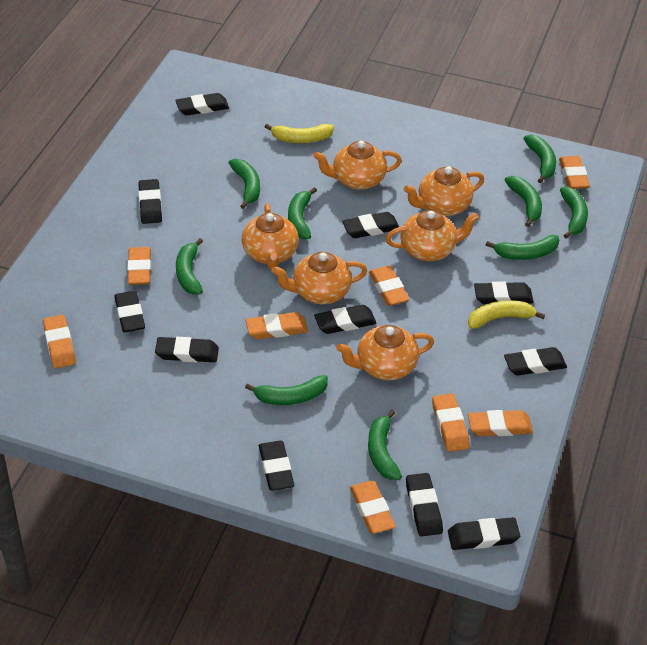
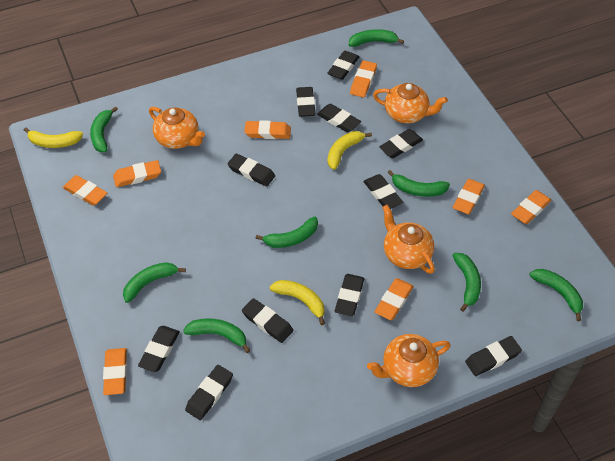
green banana: [176,238,203,295] [229,159,260,209] [245,375,328,405] [288,187,317,239] [368,410,402,480] [486,235,559,260] [505,176,542,227] [524,135,556,183] [560,187,588,238] = 9 -> [90,106,118,152] [123,262,186,303] [183,318,250,353] [255,216,318,248] [349,29,404,47] [388,170,450,197] [452,253,481,312] [530,269,583,321] = 8
orange teapot: [242,203,299,270] [271,252,367,304] [313,141,402,190] [336,325,434,380] [385,210,479,261] [403,167,484,216] = 6 -> [149,107,205,149] [367,334,451,387] [373,83,448,123] [383,205,435,274] = 4
yellow banana: [265,124,334,143] [468,300,545,329] = 2 -> [24,127,83,148] [270,280,325,325] [328,131,372,170] = 3

